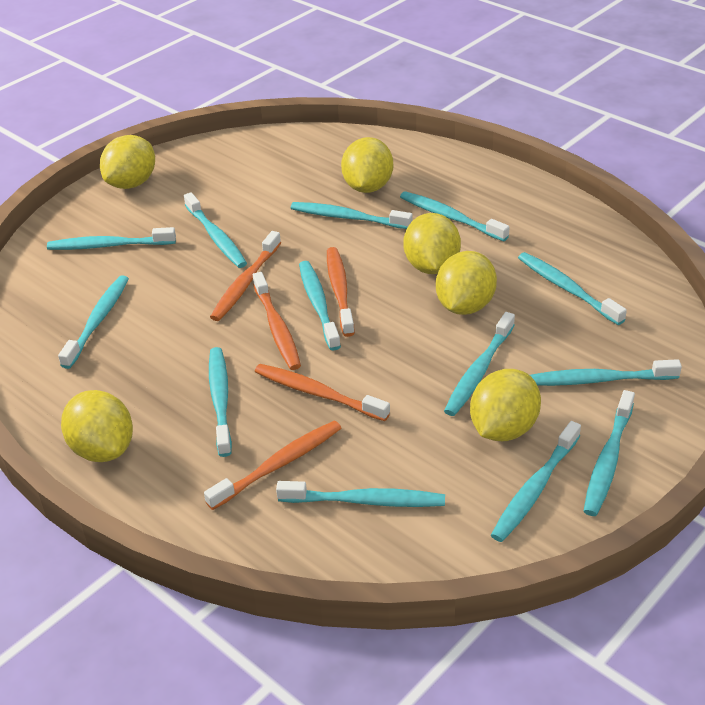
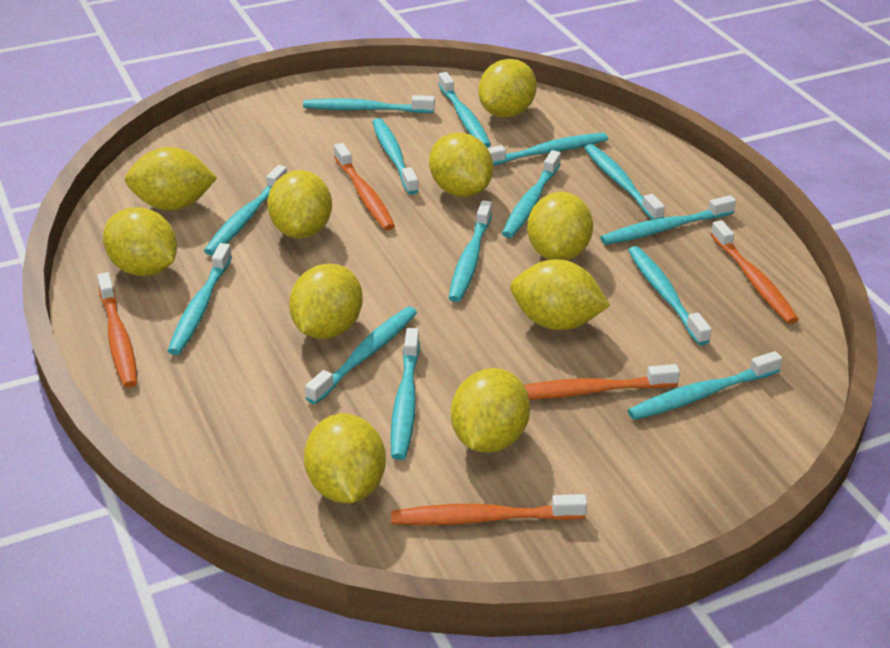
turquoise toothbrush: [47,227,176,250] [58,275,129,369] [184,192,247,268] [209,347,232,457] [276,481,445,507] [291,202,413,229] [299,261,341,351] [400,191,509,241] [444,312,515,416] [491,421,581,542] [518,252,627,325] [530,359,682,386] [584,390,635,516] = 13 -> [168,243,232,355] [204,165,287,255] [303,95,435,113] [305,307,417,404] [372,118,419,195] [391,328,420,460] [438,72,491,148] [449,200,492,302] [487,133,608,166] [502,150,561,238] [584,144,665,220] [600,195,736,245] [628,246,711,345] [628,351,782,420] = 14
yellow lemon: [61,390,133,462] [100,135,155,189] [341,137,393,193] [404,213,461,274] [436,251,497,315] [470,369,541,441] = 6 -> [103,207,177,276] [125,147,217,210] [267,170,332,239] [289,263,363,339] [304,414,386,503] [429,133,493,197] [451,368,530,453] [478,59,537,118] [510,259,610,330] [527,192,593,260] = 10

